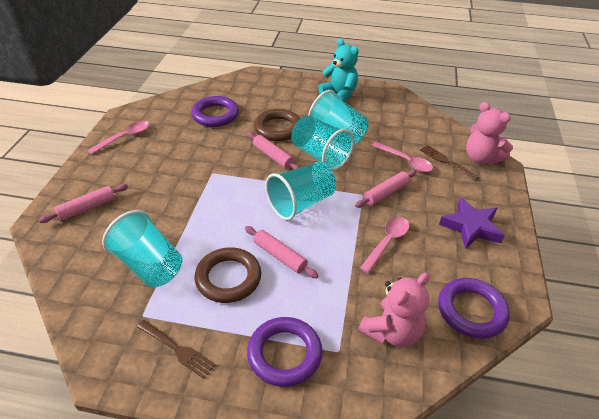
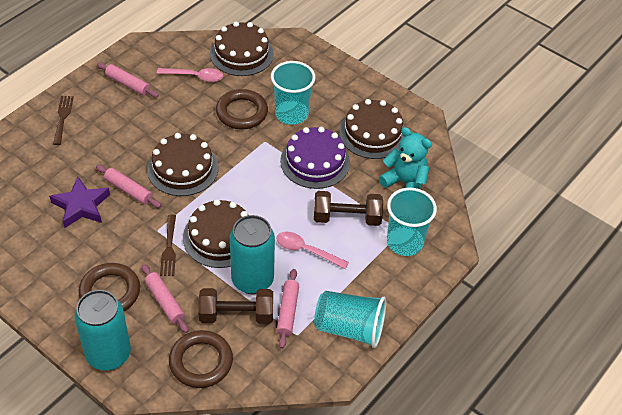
brown cake: none = 0 -> [147,133,218,196] [183,199,248,268] [210,21,274,76] [339,99,405,159] = 4
brown dumbbell: none = 0 -> [198,288,273,324] [314,191,383,226] = 2
brown ring: [194,247,261,303] [254,109,300,141] = 2 -> [79,263,140,311] [169,330,233,388] [216,89,268,129] = 3
pink spoon: [87,121,149,155] [360,217,409,273] [371,142,433,172] = 3 -> [157,68,223,82] [276,232,349,269] = 2
pink teddy bear: [358,272,430,347] [466,102,513,164] = 2 -> none = 0
purple cake: none = 0 -> [280,127,350,189] = 1
purple ring: [191,96,239,127] [247,317,323,387] [438,278,510,339] = 3 -> none = 0
turquoise can: none = 0 -> [75,290,131,371] [230,215,275,294] = 2
turquoise cup: [102,210,183,288] [265,161,336,220] [291,116,354,171] [308,90,368,145] = 4 -> [271,61,315,125] [314,291,386,348] [387,188,437,256] = 3

